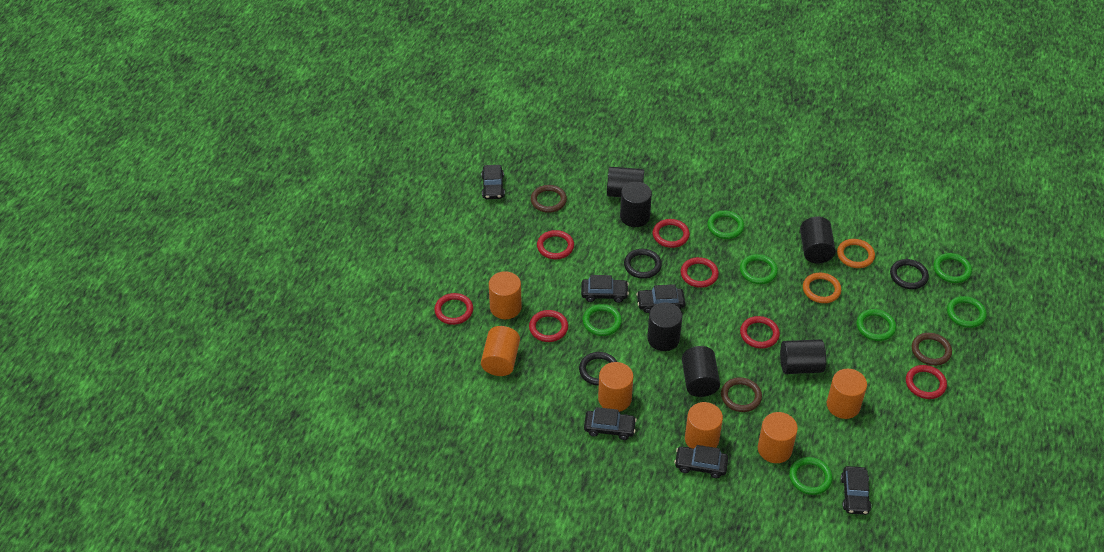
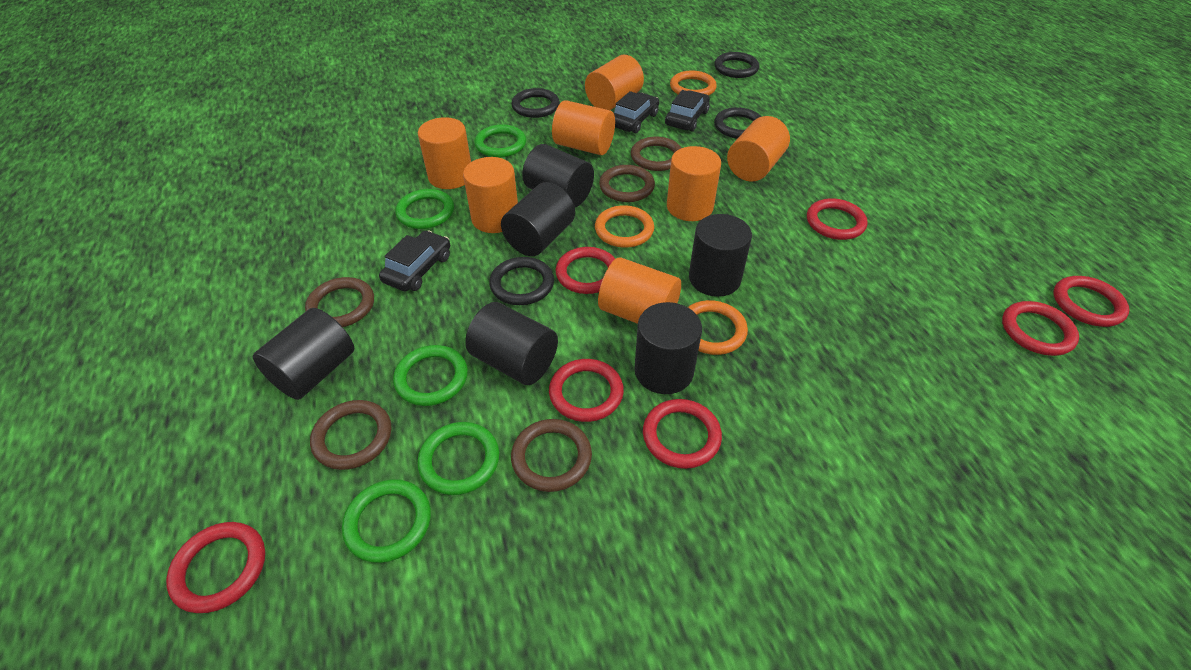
black car: [481,165,505,199] [581,275,629,303] [584,407,637,440] [636,284,685,313] [674,445,728,478] [841,466,871,515] = 6 -> [379,230,450,291] [614,91,659,133] [665,90,710,131] = 3
black ring: [579,352,617,386] [624,249,662,279] [890,259,929,289] = 3 -> [489,257,554,305] [512,88,560,118] [714,52,759,78] [714,107,761,139] = 4
brown ring: [531,185,567,213] [721,377,762,412] [912,333,952,366] = 3 -> [305,277,374,327] [310,400,391,470] [511,419,592,492] [599,165,655,202] [631,137,682,171] = 5
green ring: [583,304,622,336] [707,210,744,239] [740,254,778,284] [789,457,833,495] [856,309,896,341] [933,253,972,283] [947,296,987,328] = 7 -> [342,479,431,563] [393,345,468,406] [395,189,454,229] [417,422,499,495] [475,124,526,158] = 5
orange cylinder: [481,326,520,376] [489,271,522,319] [598,362,633,412] [685,402,723,449] [758,412,798,463] [827,369,867,419] = 6 -> [418,117,471,189] [463,157,518,233] [552,100,615,155] [585,55,644,110] [598,258,681,324] [667,146,721,221] [727,116,790,181] = 7
orange ring: [803,273,841,303] [837,239,875,268] = 2 -> [595,205,654,248] [670,71,717,95] [688,300,748,355] = 3

